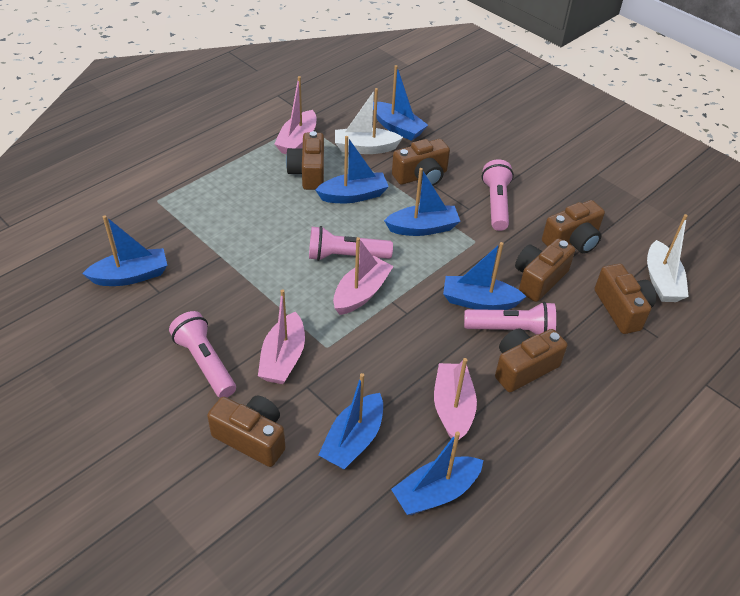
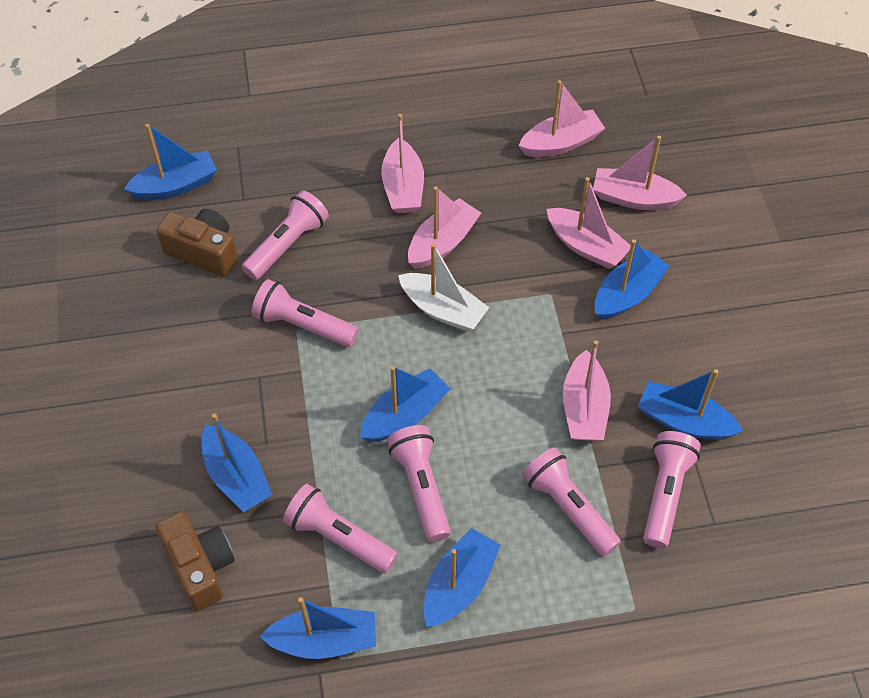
brown camera: [207,396,286,467] [286,131,324,190] [392,139,450,186] [495,328,568,392] [515,239,575,302] [542,200,605,254] [595,264,656,334] = 7 -> [155,512,235,611] [156,209,238,277] = 2
pink boat: [258,289,305,384] [274,76,316,154] [333,237,394,315] [434,358,477,441] = 4 -> [381,114,424,213] [408,186,481,269] [518,80,605,157] [546,177,631,269] [563,340,611,441] [593,136,687,210] = 6
pink flashlight: [169,311,236,398] [309,226,393,261] [464,302,556,335] [482,159,514,231] = 4 -> [242,190,329,280] [251,279,359,347] [283,484,398,573] [387,425,451,542] [522,447,621,557] [643,431,701,548] = 6
white boat: [335,88,403,154] [647,214,689,302] = 2 -> [398,244,489,332] = 1

